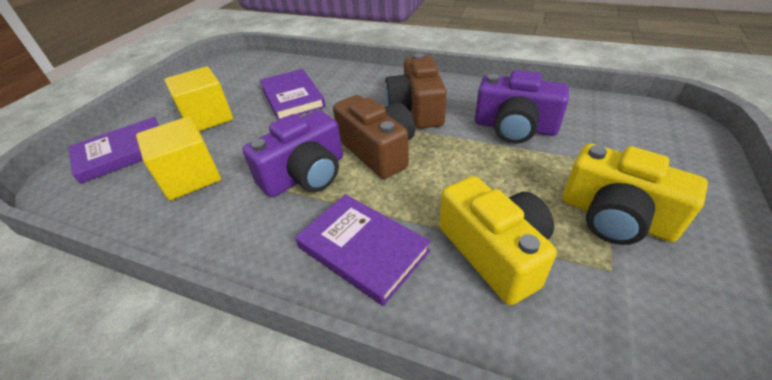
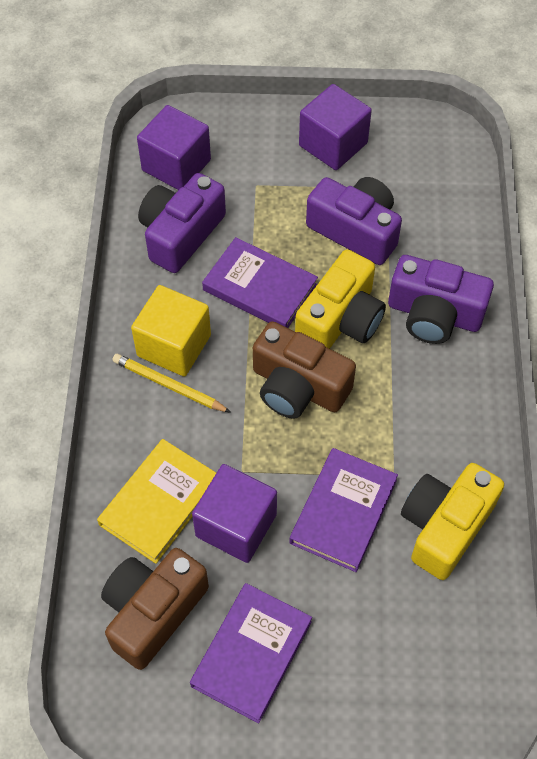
purple camera: [243,110,343,197] [475,70,569,144] = 2 -> [138,173,226,273] [306,177,402,265] [388,255,494,344] = 3
purple cube: none = 0 -> [137,105,211,190] [192,464,277,563] [299,84,372,170] = 3
yellow book: none = 0 -> [97,439,216,564] = 1
yellow cube: [136,116,221,200] [164,66,233,131] = 2 -> [131,285,211,377] = 1
yellow pencil: none = 0 -> [112,354,231,413] = 1

